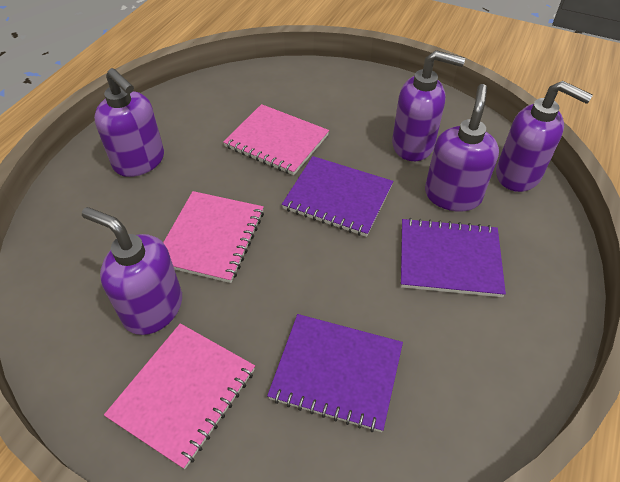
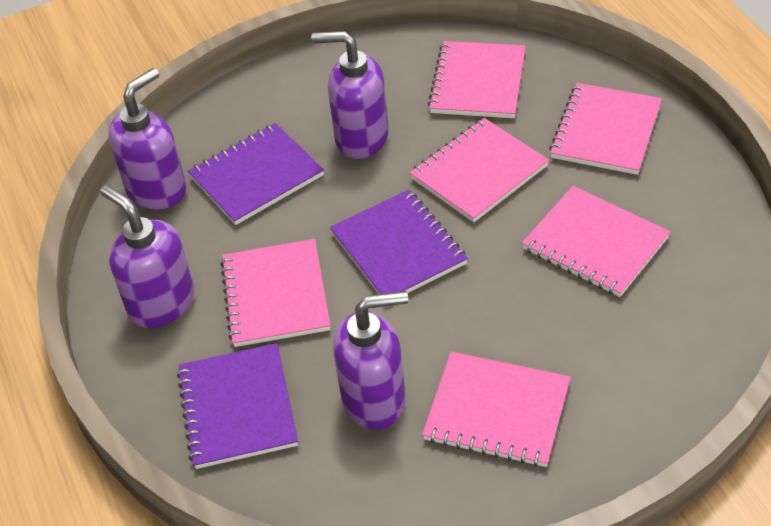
pink notebook: [104,323,255,469] [163,191,264,283] [223,104,329,175] = 3 -> [220,239,331,347] [409,118,549,222] [422,352,571,467] [428,41,526,118] [522,186,670,297] [549,83,662,175] = 6
purple soap dispenser: [82,207,182,335] [94,68,164,177] [392,50,465,161] [425,84,499,212] [496,81,593,192] = 5 -> [100,185,195,328] [108,68,187,209] [311,31,389,159] [333,291,408,430] = 4

